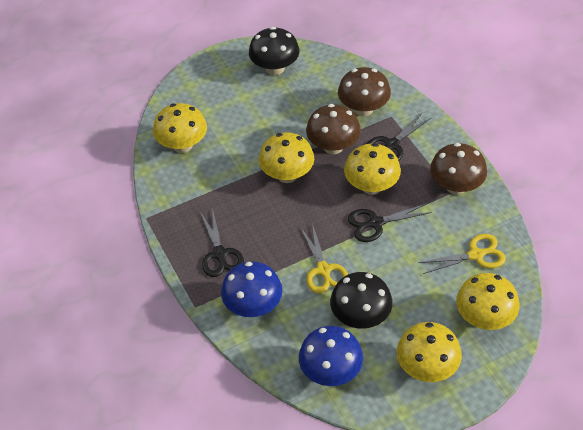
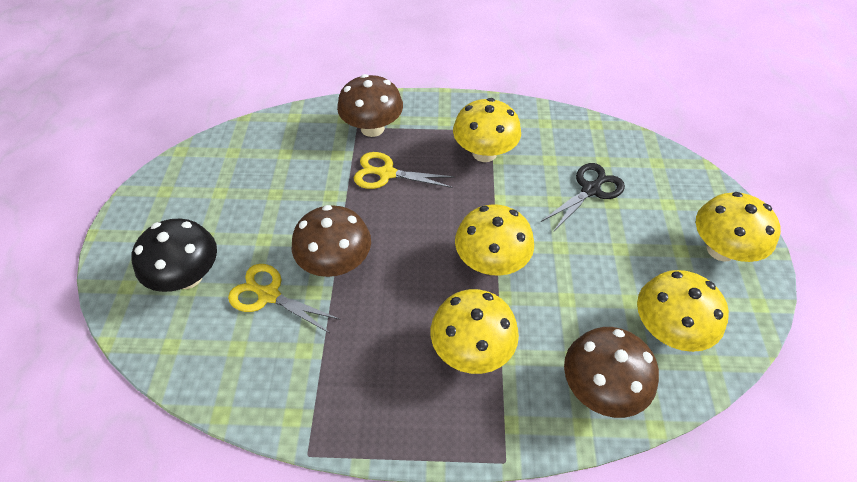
black mushroom: [249,27,300,75] [330,272,392,329] = 2 -> [131,219,217,292] = 1
black scissors: [201,208,244,277] [348,203,432,242] [367,113,432,161] = 3 -> [541,163,625,232] = 1
blue mushroom: [221,261,282,317] [299,326,363,386] = 2 -> none = 0

